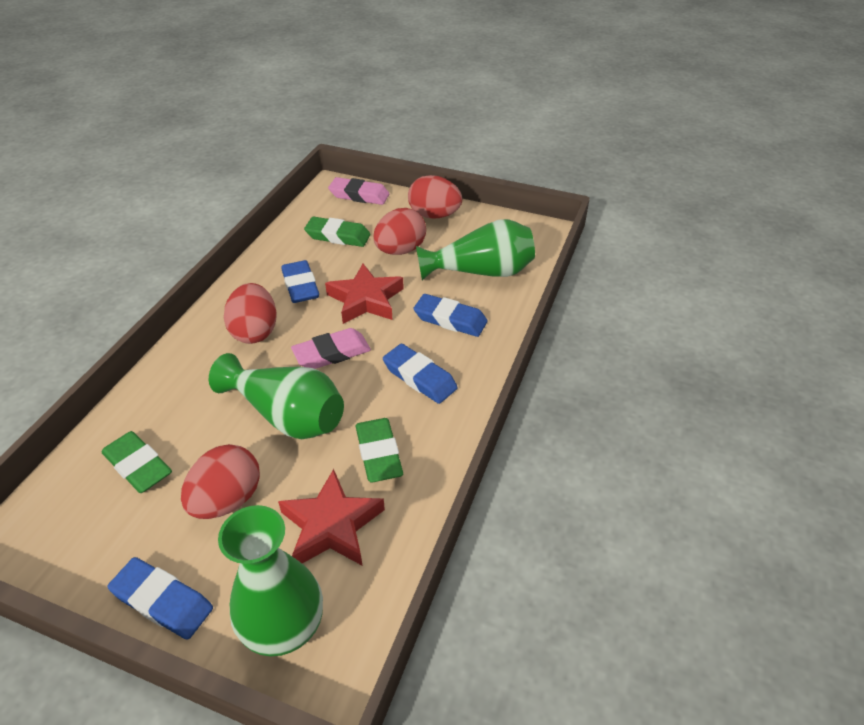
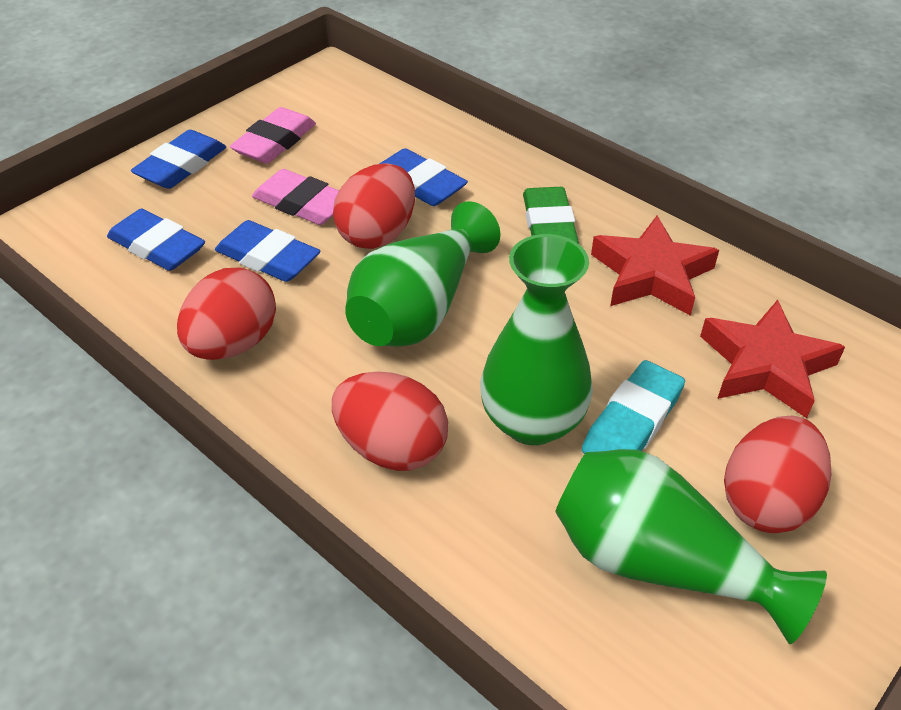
green eraser: [101,431,172,493] [304,217,371,247] [355,418,403,482] = 3 -> [523,187,579,244] = 1
turquoise eraser: none = 0 -> [582,360,685,454] = 1

